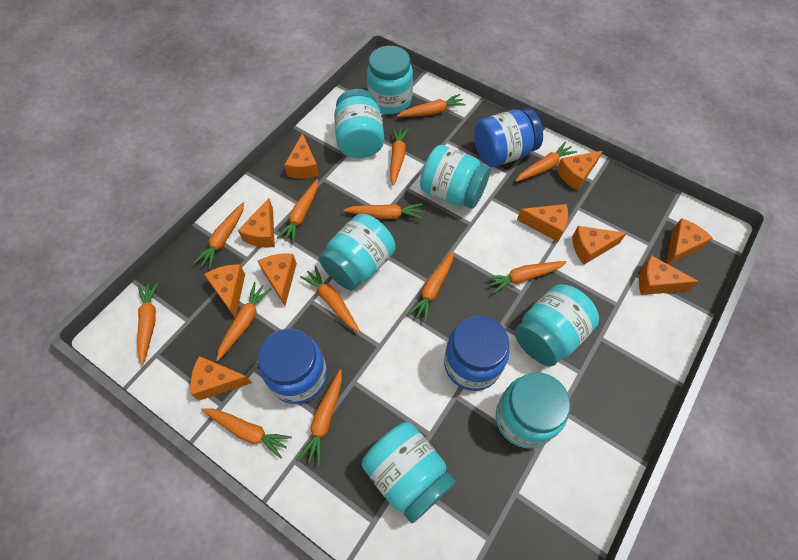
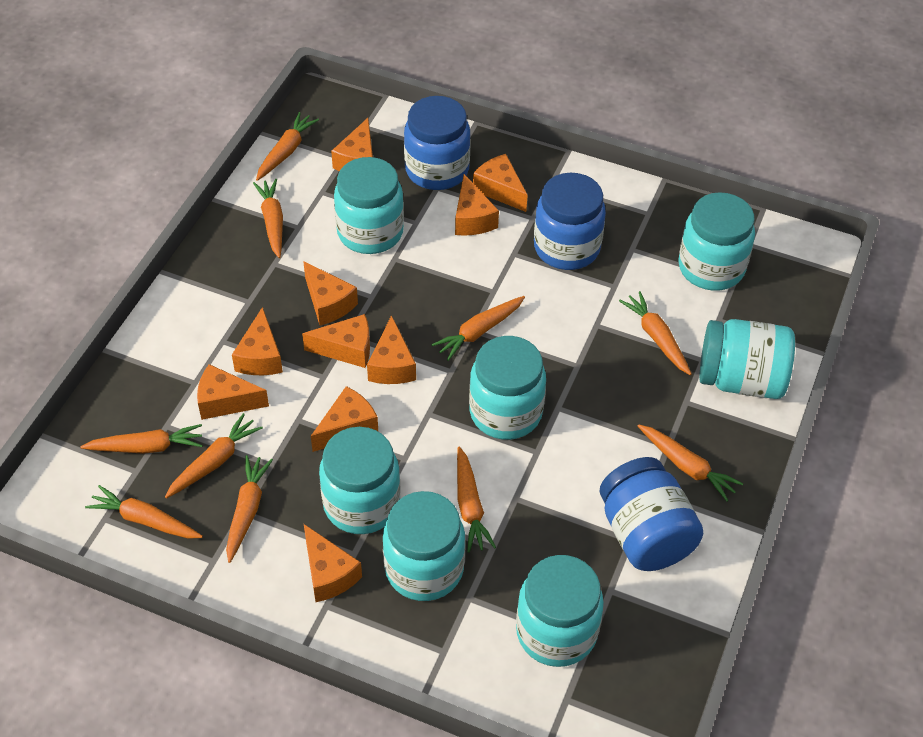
orange carrot: [137,282,158,365] [194,202,244,269] [201,408,292,459] [216,282,272,361] [277,179,318,244] [298,369,342,466] [300,266,360,332] [343,204,422,219] [390,127,409,186] [397,94,466,117] [408,250,454,323] [486,261,567,294] [516,141,577,182] = 13 -> [80,424,203,454] [85,485,203,539] [165,413,263,498] [226,455,273,563] [253,179,283,258] [256,112,319,181] [431,296,525,361] [457,446,496,553] [619,291,692,375] [638,424,743,502] = 10

